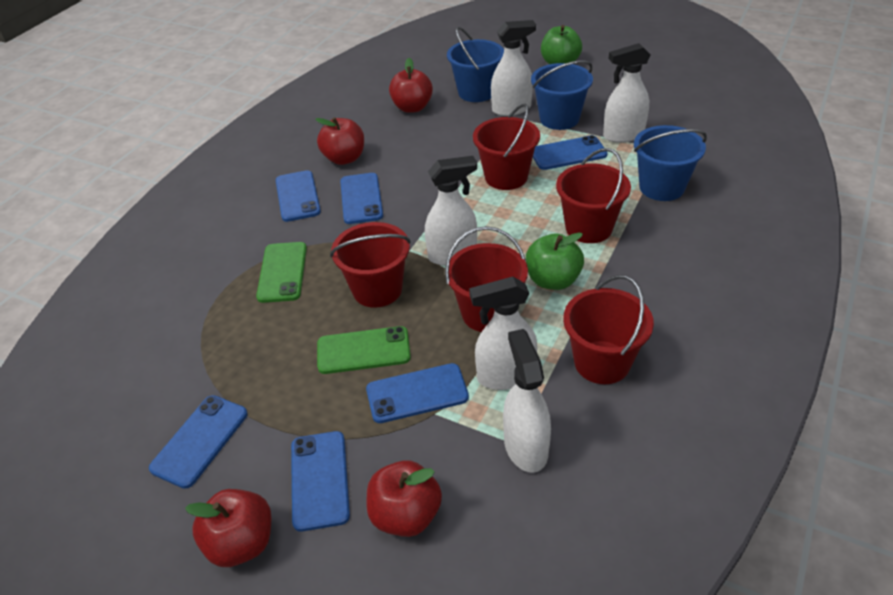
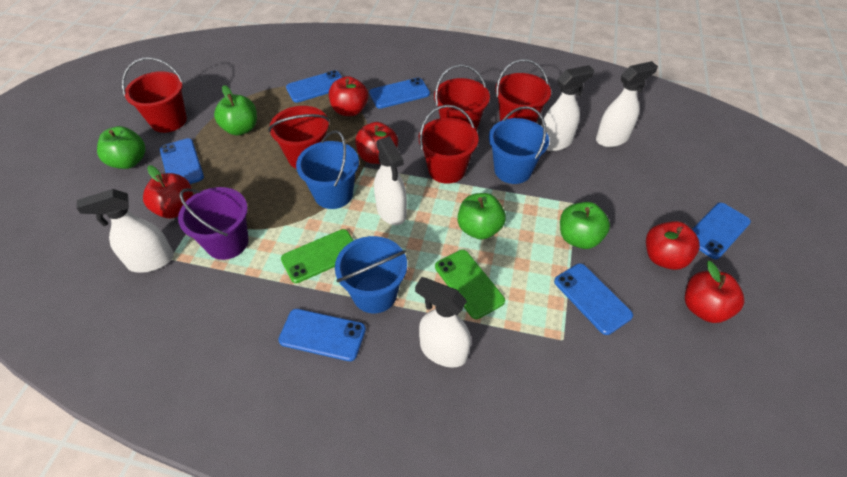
green apple: [526,232,584,290] [541,25,582,64] = 2 -> [97,126,145,169] [214,85,257,135] [457,193,506,240] [560,202,610,249] = 4
purple bucket: none = 0 -> [178,187,249,260] = 1
red apple: [185,489,271,567] [315,117,364,165] [367,460,442,537] [389,58,433,113] = 4 -> [143,165,193,218] [329,76,368,116] [355,122,398,164] [646,221,700,270] [685,261,744,323] = 5

